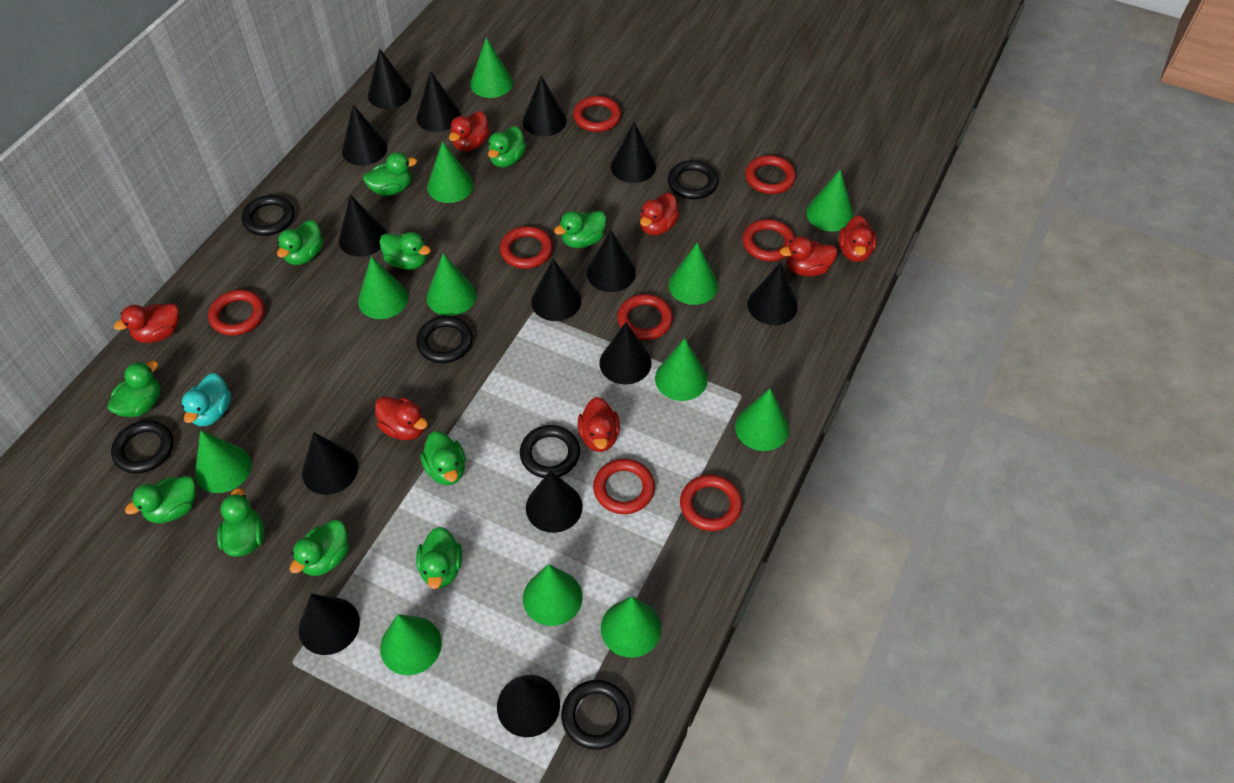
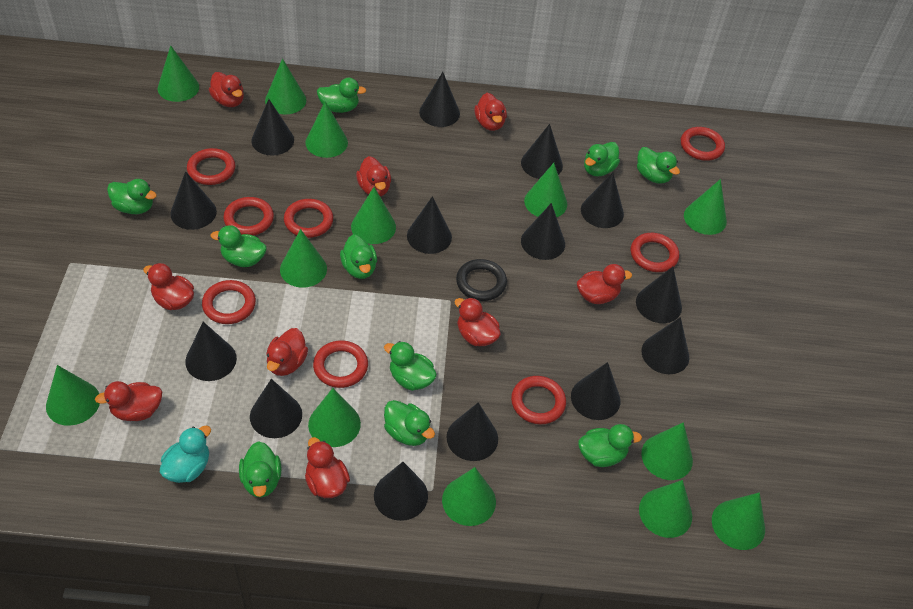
black ring: [111,420,173,474] [242,195,295,236] [416,316,473,363] [520,425,580,478] [561,680,631,750] [668,160,718,199] = 6 -> [456,259,507,301] = 1
green cone: [195,430,251,493] [358,256,408,319] [380,614,442,675] [427,141,474,203] [427,253,476,316] [470,37,513,98] [523,564,582,626] [601,596,661,658] [655,338,708,401] [669,242,718,305] [735,388,789,451] [806,169,854,232] = 12 -> [46,365,100,426] [158,45,199,102] [265,58,306,114] [280,229,327,288] [305,101,348,158] [308,388,361,447] [351,187,396,244] [442,467,496,526] [524,163,567,217] [639,480,692,538] [641,422,693,480] [684,179,727,235] [712,492,765,550] = 13
green duck: [108,361,160,417] [125,476,196,523] [217,488,264,557] [277,220,323,265] [290,520,349,576] [363,152,417,196] [380,232,431,270] [416,527,462,589] [420,431,466,485] [488,126,527,167] [554,211,606,248] = 11 -> [107,179,157,214] [211,225,267,267] [239,441,281,498] [317,78,366,113] [340,234,377,279] [384,341,437,391] [384,400,435,446] [578,424,642,467] [584,142,620,177] [637,147,680,184] = 10
red duck: [114,303,179,343] [375,397,428,440] [449,111,490,151] [578,397,620,452] [640,193,680,235] [780,236,837,276] [839,215,877,262] = 7 -> [95,381,162,421] [143,263,194,310] [209,72,244,107] [266,328,308,376] [305,437,350,498] [356,156,391,196] [454,297,501,346] [474,93,507,131] [577,264,632,304] = 9

